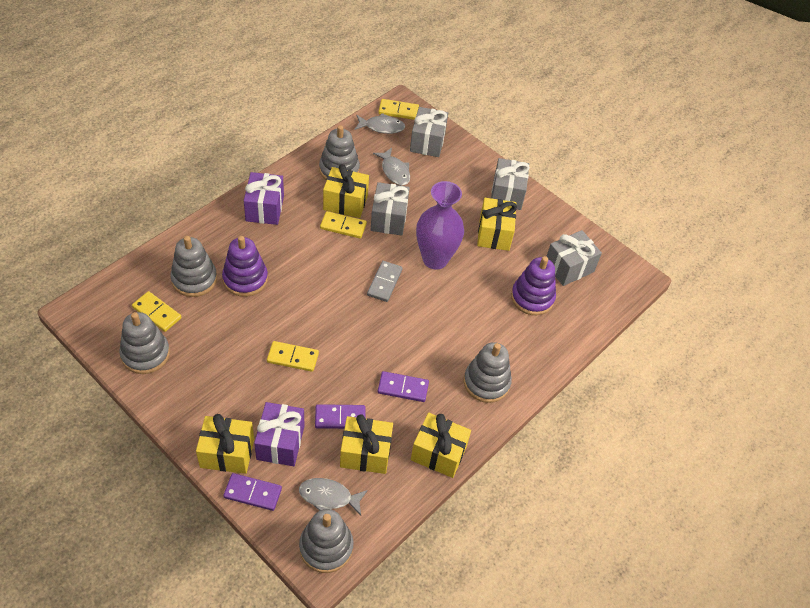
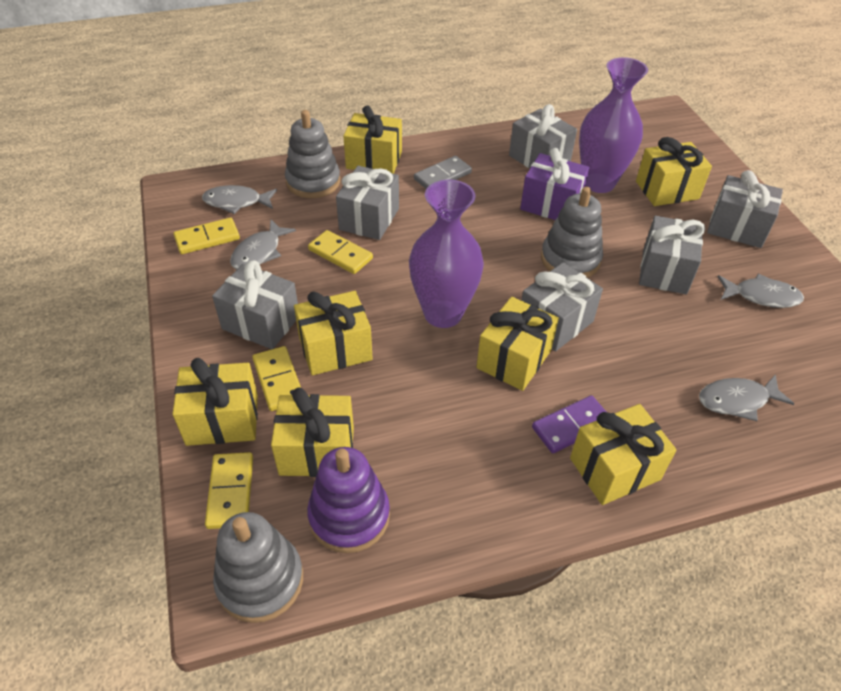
grey fish: [299,478,368,515] [354,113,405,134] [373,148,410,185] = 3 -> [202,185,277,214] [230,220,296,269] [699,374,794,421] [718,274,804,308] = 4
grey gift: [371,182,410,235] [410,107,448,157] [491,158,530,210] [546,230,602,286] = 4 -> [212,260,298,349] [336,166,399,240] [509,104,577,168] [521,262,603,351] [639,216,705,294] [707,170,783,248] = 6
grey stacking toy: [119,312,170,374] [171,236,217,297] [299,509,354,573] [319,125,360,180] [464,342,512,403] = 5 -> [213,512,303,623] [285,110,340,198] [541,187,603,278] = 3
purple domino: [223,473,282,511] [315,404,365,429] [378,371,429,402] = 3 -> [532,395,606,453] = 1
purple gift: [244,172,284,225] [254,402,305,466] = 2 -> [520,148,589,220] = 1
purple stacking toy: [222,236,268,297] [511,256,556,315] = 2 -> [307,447,390,553] = 1
purple vase: [416,181,464,270] = 1 -> [409,179,484,328] [579,57,648,193] = 2
yellow gift: [196,414,254,474] [323,164,369,218] [340,414,393,474] [411,413,471,478] [477,198,517,251] = 5 -> [172,358,258,446] [271,387,354,477] [294,291,373,376] [343,106,402,174] [476,297,559,391] [570,404,677,505] [636,137,712,206] = 7

